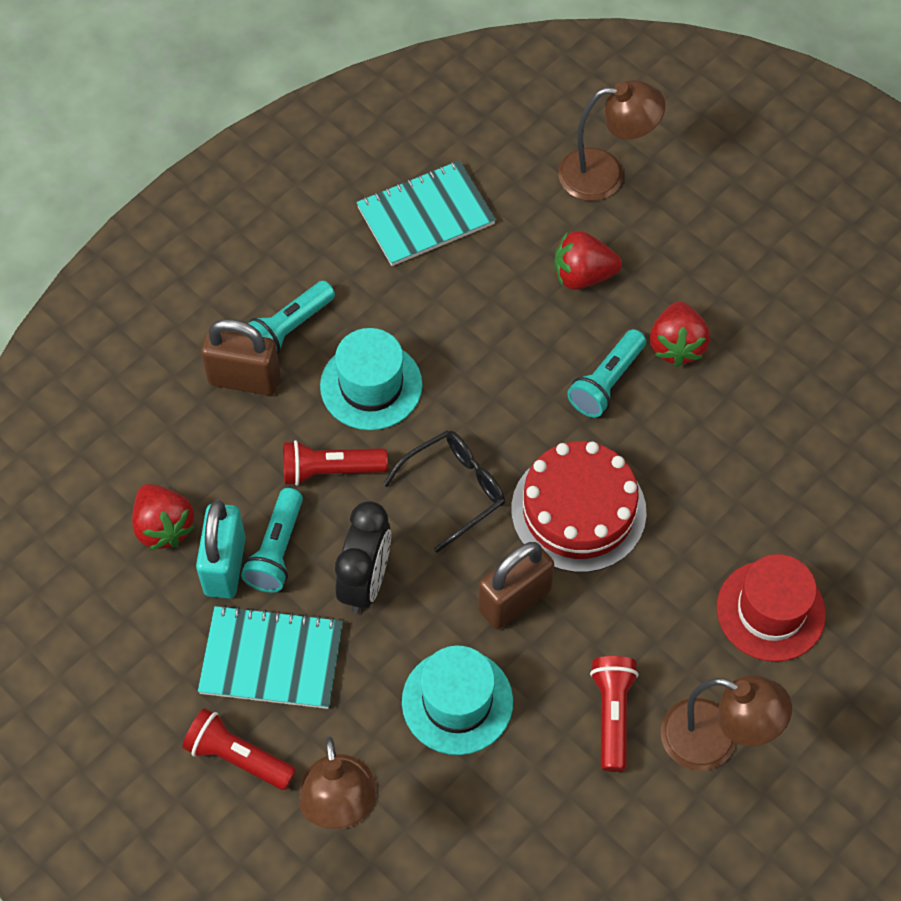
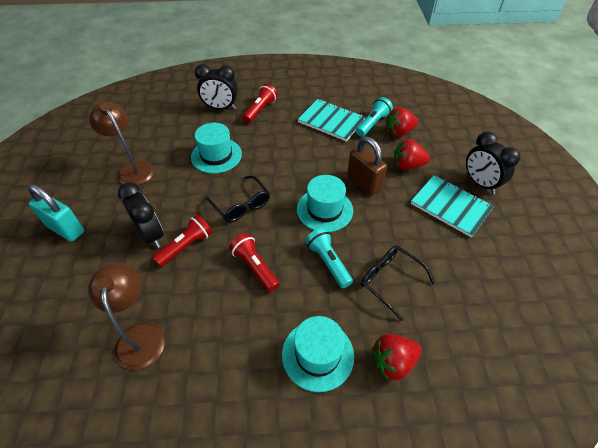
black clock: [335,501,391,613] = 1 -> [118,182,163,248] [195,64,238,109] [466,131,521,194] = 3
black glasses: [383,430,505,553] = 1 -> [205,175,270,222] [361,245,435,321] = 2
brown lamp: [299,737,377,829] [558,80,665,201] [661,675,792,771] = 3 -> [88,262,165,370] [89,102,154,185] = 2
brown padlock: [201,319,280,395] [478,542,554,629] = 2 -> [347,137,387,196] = 1
red cake: [511,441,647,572] = 1 -> none = 0
red hat: [717,554,826,662] = 1 -> none = 0
turquoise flashlight: [241,488,303,593] [248,281,335,354] [567,329,646,418] = 3 -> [305,228,353,289] [356,97,393,137] = 2
turquoise hat: [320,328,422,430] [402,646,513,755] = 2 -> [191,123,242,174] [282,316,354,392] [297,175,353,232] = 3

